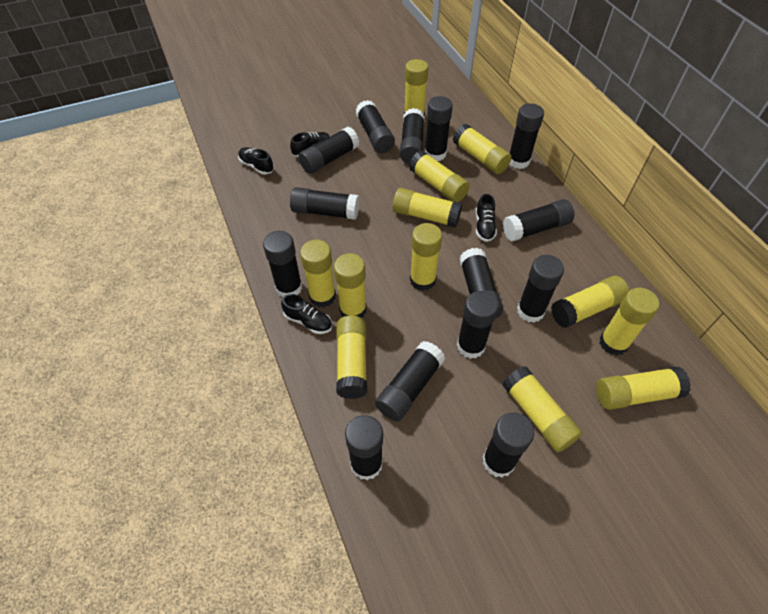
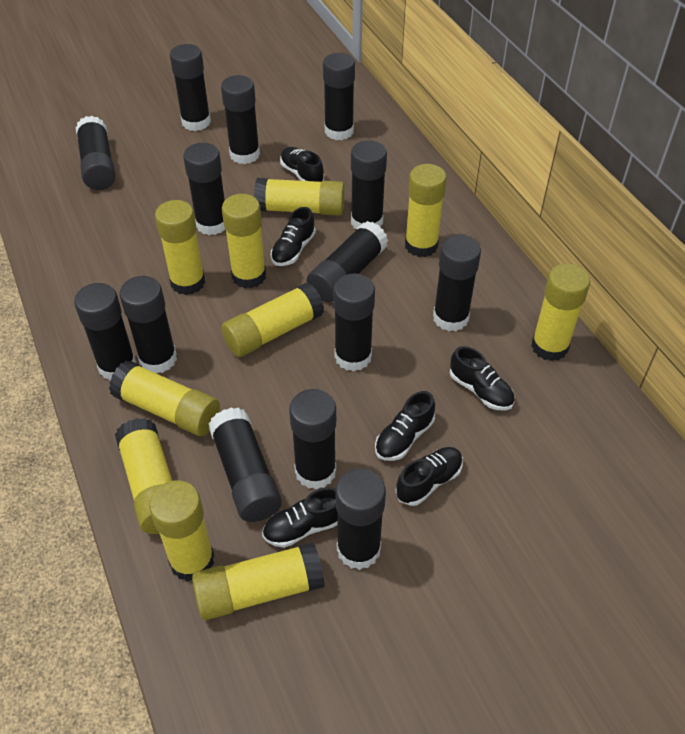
black shoe: [238,147,274,175] [281,294,332,334] [290,132,330,157] [476,194,497,242] = 4 -> [262,487,338,548] [271,207,316,266] [280,147,324,182] [375,391,435,461] [395,447,463,506] [450,346,515,411] = 6
yellow glue stick: [300,240,336,307] [334,253,367,318] [336,315,367,399] [393,188,462,228] [404,59,428,116] [409,150,470,202] [410,223,442,291] [453,124,512,174] [502,366,582,452] [551,276,629,328] [596,367,691,410] [599,288,659,356] = 12 -> [109,361,220,436] [115,418,172,534] [149,480,214,582] [155,200,205,295] [192,542,325,620] [221,282,324,357] [222,194,266,288] [254,178,345,216] [405,164,447,257] [531,264,590,361] = 10

